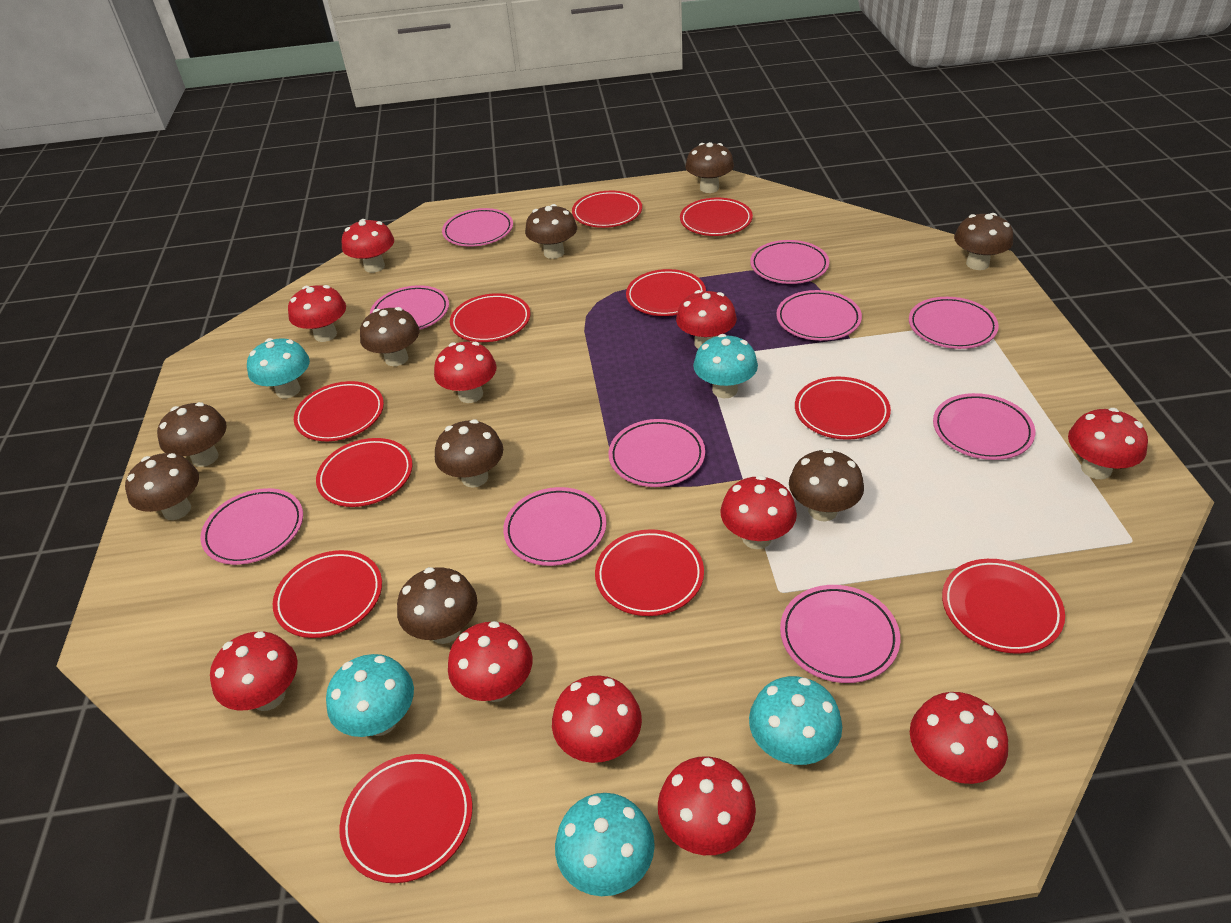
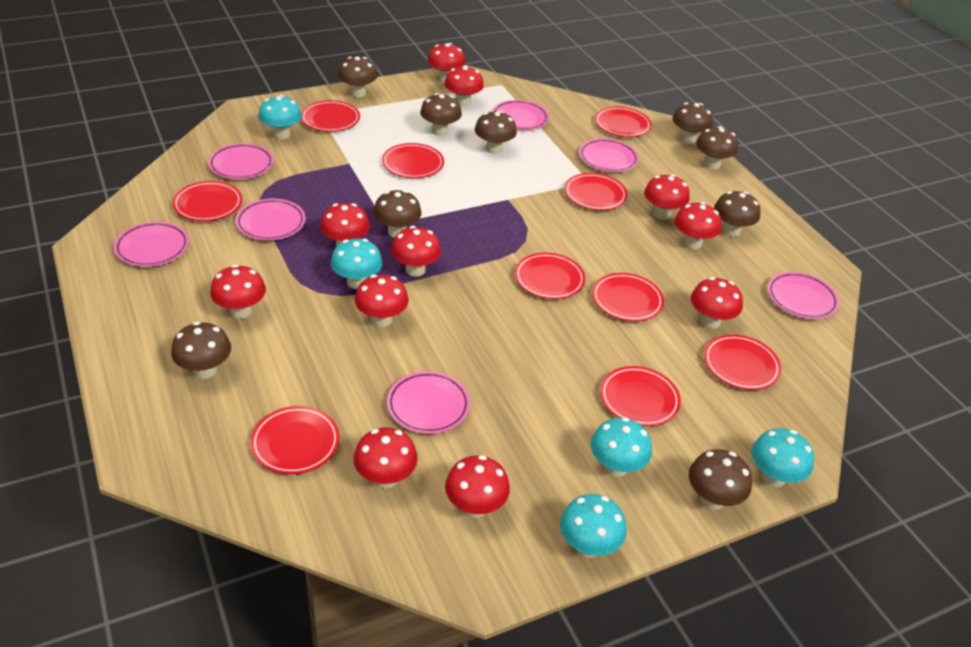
pink plate: [200,488,303,565] [370,285,449,330] [442,208,513,247] [503,487,606,566] [609,419,705,487] [750,240,829,284] [776,290,862,341] [780,585,900,683] [909,297,999,349] [933,393,1035,460] = 10 -> [114,222,189,267] [208,143,274,179] [235,199,305,241] [387,371,470,434] [492,100,549,130] [579,138,639,172] [768,272,839,319] = 7
red plate: [273,550,382,638] [294,381,384,441] [316,438,413,507] [339,754,473,883] [450,293,530,342] [572,191,642,228] [595,529,704,616] [626,269,706,316] [680,198,753,236] [795,377,891,440] [942,559,1065,654] = 11 -> [172,181,242,221] [250,406,339,474] [301,100,360,132] [382,143,444,178] [515,253,585,299] [564,173,627,210] [592,273,664,321] [595,106,652,137] [600,366,681,427] [704,334,781,390] = 10

